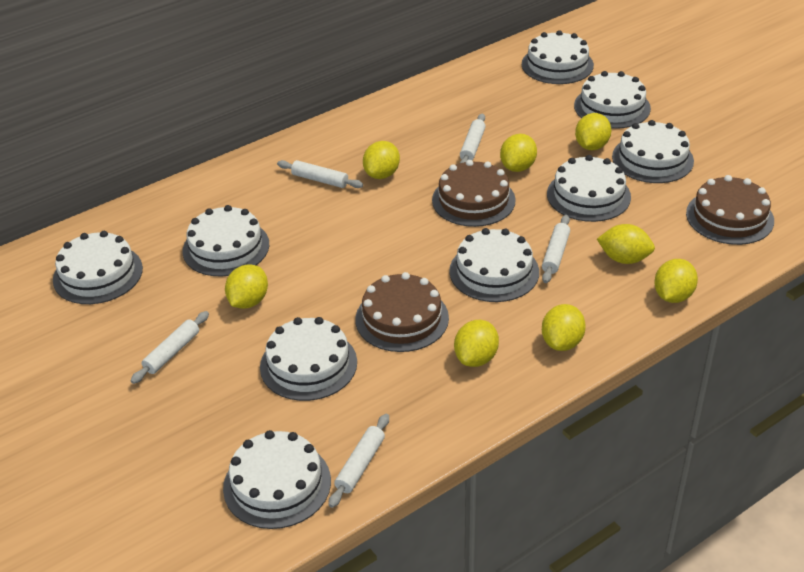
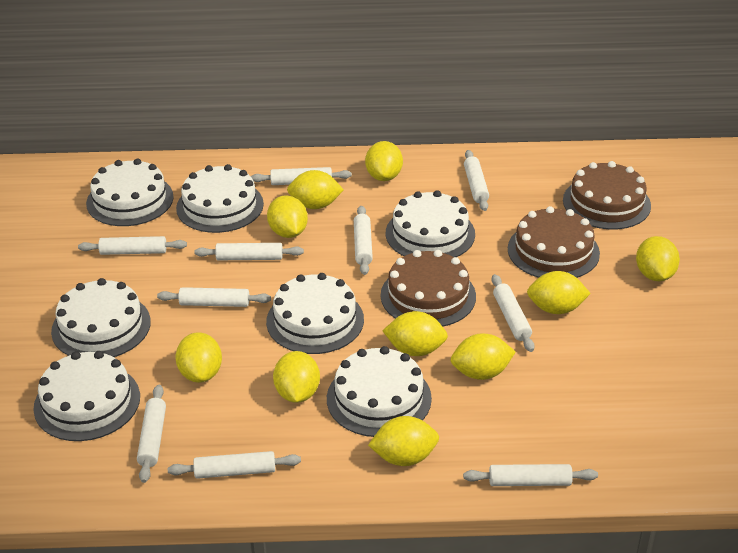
white cake: [53,231,143,304] [182,205,269,276] [223,430,331,529] [260,317,357,401] [449,228,539,302] [522,30,594,84] [547,155,631,222] [574,71,651,129] [612,120,694,183] = 9 -> [33,351,140,441] [51,278,151,357] [86,159,174,226] [176,164,264,233] [266,273,364,354] [327,346,432,437] [386,190,475,257] = 7
white rolling pin: [131,311,209,384] [277,160,363,188] [329,414,389,508] [460,113,486,163] [542,215,570,283] = 5 -> [78,236,187,255] [137,385,166,483] [157,287,271,307] [168,451,301,479] [194,243,304,260] [251,167,352,185] [354,206,373,275] [463,464,598,486] [464,150,489,211] [491,274,535,352] = 10
yellow lemon: [225,264,268,309] [363,141,400,179] [454,320,499,367] [500,134,537,172] [542,304,586,351] [575,113,611,150] [597,224,655,264] [654,259,698,303] = 8 -> [175,332,222,383] [267,195,308,238] [273,351,320,403] [287,170,344,209] [365,141,403,181] [368,416,439,466] [383,311,448,356] [451,333,516,380] [527,271,591,314] [636,236,680,281] = 10

